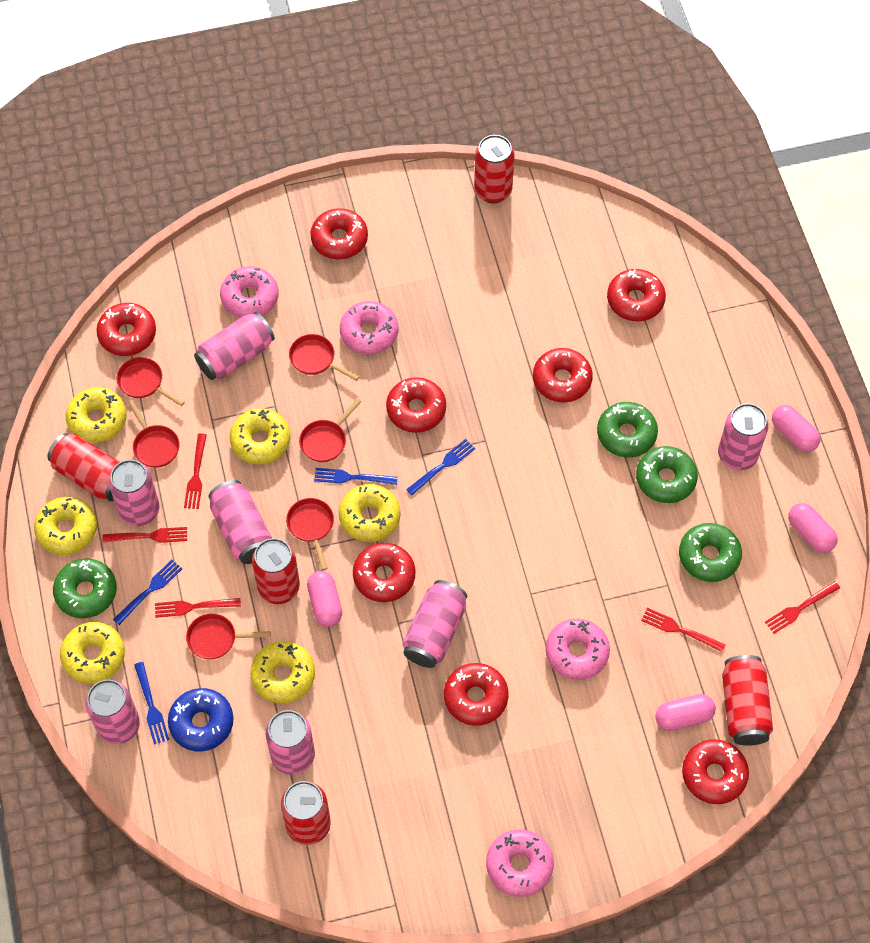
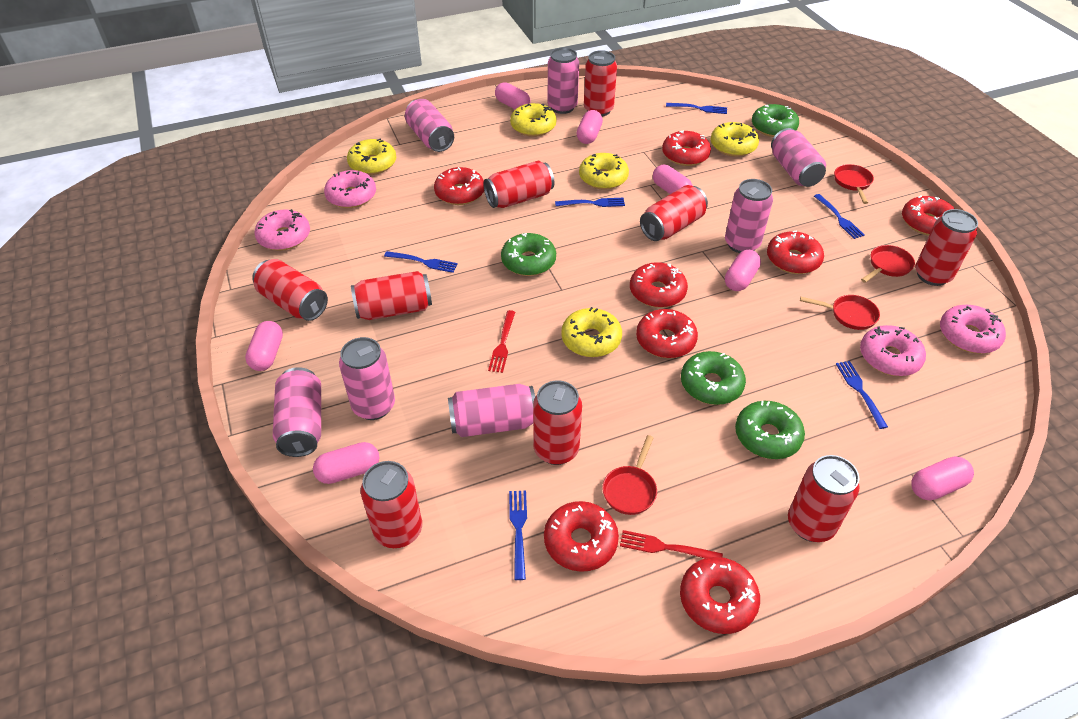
blue donut: [168,688,234,752] = 1 -> none = 0
blue fork: [113,560,183,625] [134,662,169,745] [314,468,398,485] [406,439,475,495] = 4 -> [384,251,458,273] [509,491,527,580] [555,198,625,207] [666,103,727,114] [814,194,865,239] [836,361,888,429] = 6
pink capsule: [307,571,342,627] [655,694,716,731] [772,405,820,452] [788,503,838,553] = 4 -> [245,321,283,371] [313,442,379,484] [495,82,530,109] [576,110,603,144] [653,165,693,194] [725,250,761,291] [911,456,974,500] = 7
red can: [47,433,119,501] [252,538,300,604] [281,781,331,845] [474,135,514,203] [722,655,773,746] = 5 -> [252,259,328,321] [351,271,432,320] [361,461,422,548] [484,160,554,208] [533,380,582,465] [584,50,617,117] [640,185,708,241] [788,455,860,542] [915,209,978,286] = 9
red fork: [103,527,187,543] [155,598,241,618] [184,434,207,509] [641,608,726,652] [765,581,840,634] = 5 -> [488,310,515,373] [620,530,723,559] = 2
red pan: [116,357,185,406] [128,400,180,468] [186,613,271,660] [286,498,334,571] [289,334,360,381] [299,398,361,462] = 6 -> [602,435,657,515] [800,295,880,330] [834,164,874,204] [861,245,915,283] = 4
yellow donut: [34,497,97,555] [60,622,125,683] [66,387,127,443] [230,408,291,464] [250,641,315,703] [339,484,401,542] = 6 -> [347,139,396,175] [510,103,557,137] [561,307,622,357] [579,153,629,190] [711,122,759,157] = 5

